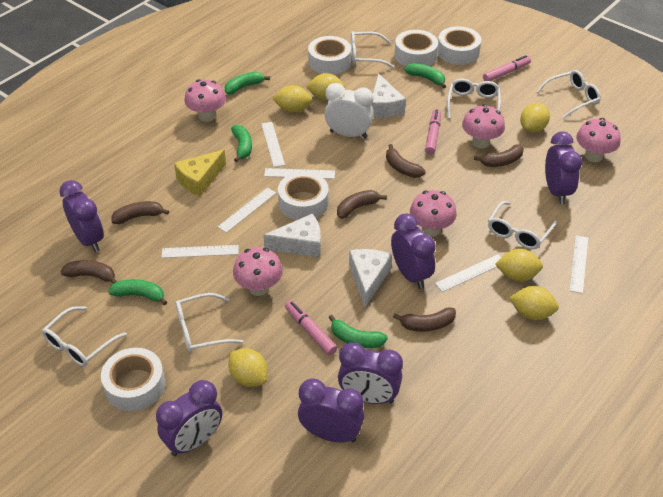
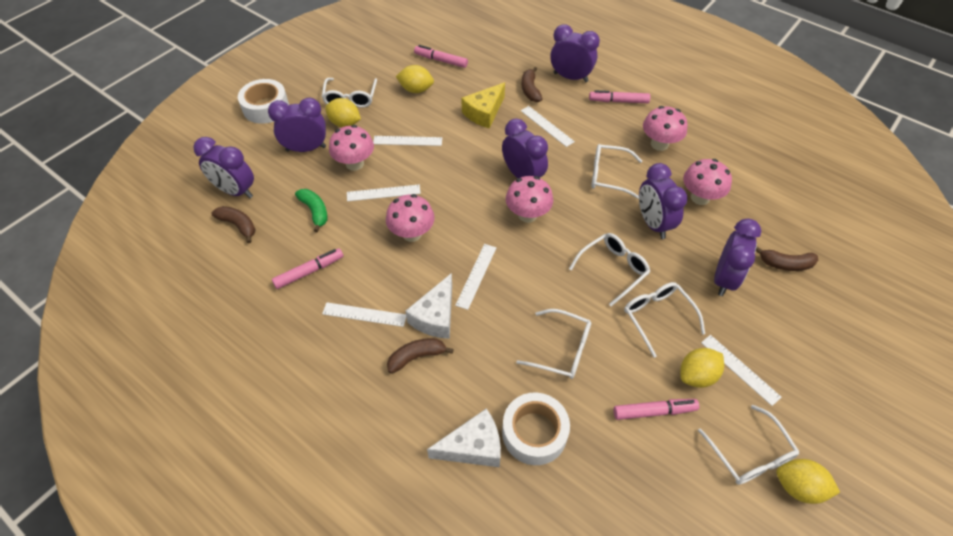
brown banana: [60,260,117,284] [112,201,169,224] [337,190,387,219] [386,144,426,178] [393,307,456,331] [474,144,524,167] = 6 -> [211,206,256,243] [387,338,454,374] [522,67,542,102] [756,247,818,271] = 4
green banana: [108,279,167,305] [225,72,270,94] [231,125,252,162] [328,315,388,348] [404,63,446,88] = 5 -> [295,189,328,232] = 1
pink marker: [285,300,337,355] [425,109,441,154] [483,55,531,81] = 3 -> [272,248,343,289] [414,45,468,68] [589,90,650,103] [613,399,699,420] = 4
white cheese: [263,214,321,258] [349,249,392,307] [371,74,406,118] = 3 -> [406,273,452,339] [427,409,501,467] = 2
white clock: [324,83,374,138] = 1 -> none = 0
white tape: [101,348,165,411] [278,172,329,220] [308,36,351,75] [395,30,438,66] [437,26,481,65] = 5 -> [238,79,289,124] [502,392,570,465] = 2
yellow lemon: [228,348,268,387] [272,85,312,113] [306,73,345,101] [495,249,543,282] [509,286,559,320] [520,103,550,133] = 6 -> [325,98,361,127] [396,65,434,93] [680,348,724,388] [776,459,840,504] = 4

